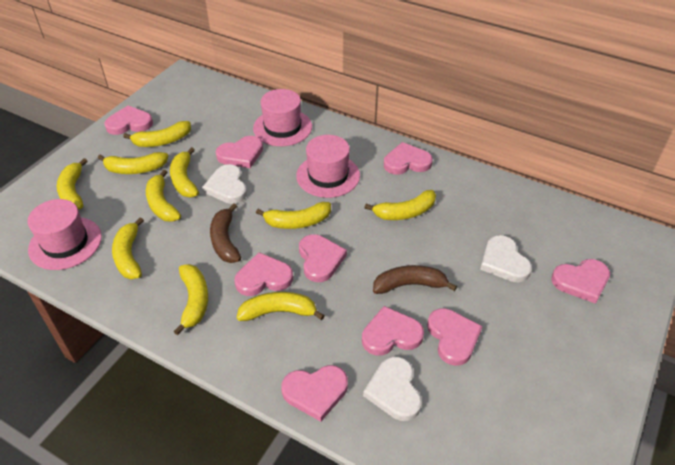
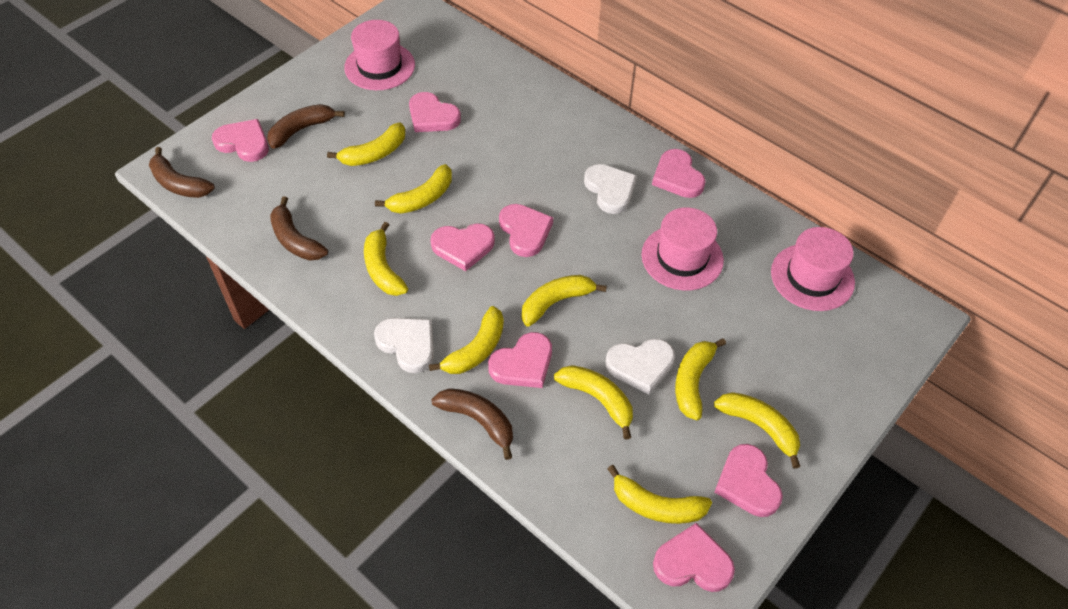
brown banana: [210,203,241,263] [373,265,457,294] = 2 -> [149,147,215,198] [267,104,345,149] [270,196,328,261] [431,388,513,460] = 4
pink heart: [104,105,153,135] [216,136,263,168] [235,252,293,296] [281,365,348,422] [299,234,347,282] [362,306,424,355] [384,142,433,175] [427,308,483,366] [551,259,610,304] = 9 -> [212,119,269,162] [409,92,461,132] [430,223,495,271] [488,332,552,388] [499,204,553,257] [652,149,706,198] [653,523,735,592] [714,444,783,517] = 8
yellow banana: [57,158,88,210] [98,152,168,174] [112,217,144,279] [123,121,191,147] [146,170,181,222] [170,147,199,197] [173,264,208,335] [237,292,325,321] [256,202,331,229] [364,190,436,220] = 10 -> [327,123,406,166] [364,222,408,296] [375,164,452,214] [429,306,504,374] [521,275,607,326] [554,365,633,440] [608,465,712,524] [675,338,726,420] [714,392,800,469] = 9

